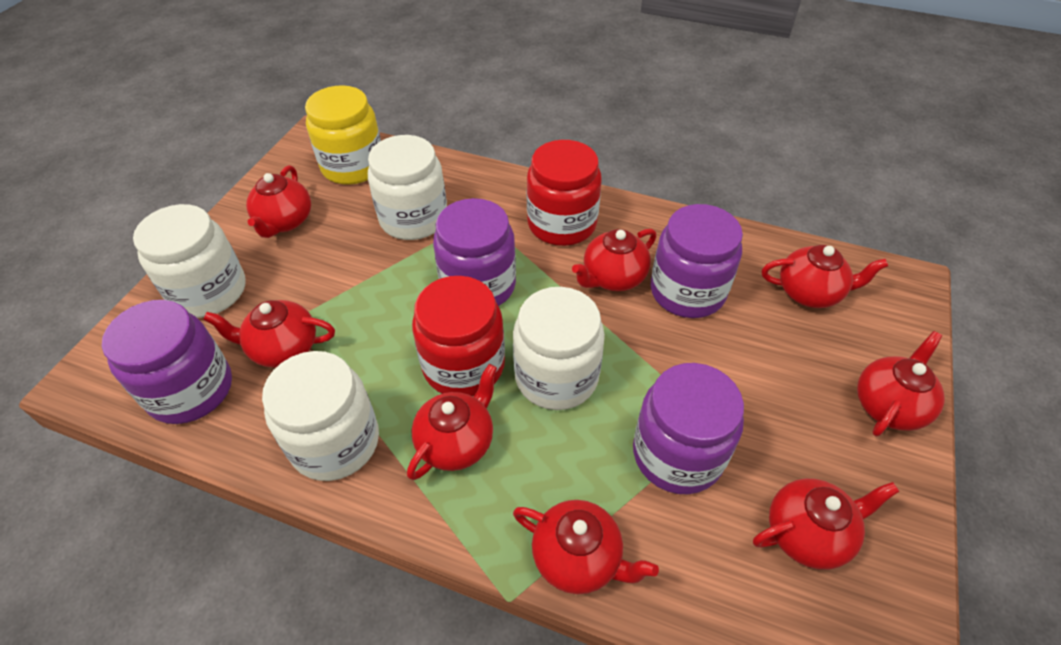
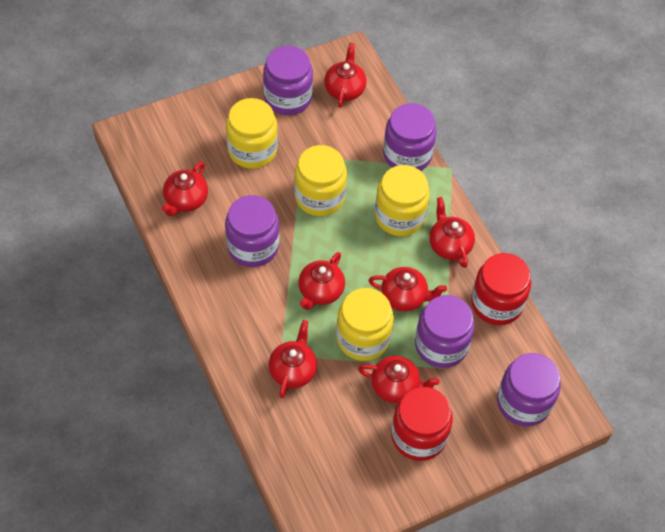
purple jar: [102,300,232,424] [433,198,516,306] [633,363,744,494] [650,204,743,318] = 4 -> [225,195,279,267] [263,46,313,115] [383,103,437,171] [415,295,475,368] [497,353,561,426] = 5
red teapot: [203,300,335,368] [246,165,311,238] [407,364,497,480] [513,500,659,594] [572,229,656,291] [753,478,899,570] [762,245,888,308] [857,331,945,437] = 8 -> [162,162,208,216] [269,320,317,398] [298,252,345,310] [324,43,367,108] [358,356,440,403] [368,267,447,311] [429,197,475,268] = 7
white jar: [133,204,246,318] [262,351,379,481] [368,135,447,240] [513,287,605,410] = 4 -> none = 0
yellow jar: [305,85,381,185] = 1 -> [226,98,278,169] [294,145,347,216] [336,288,394,361] [375,165,430,236] = 4

